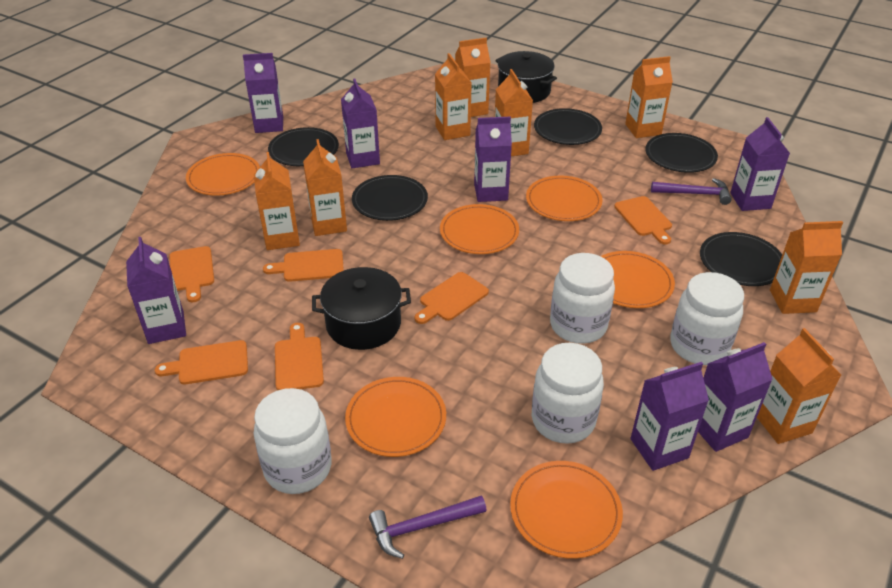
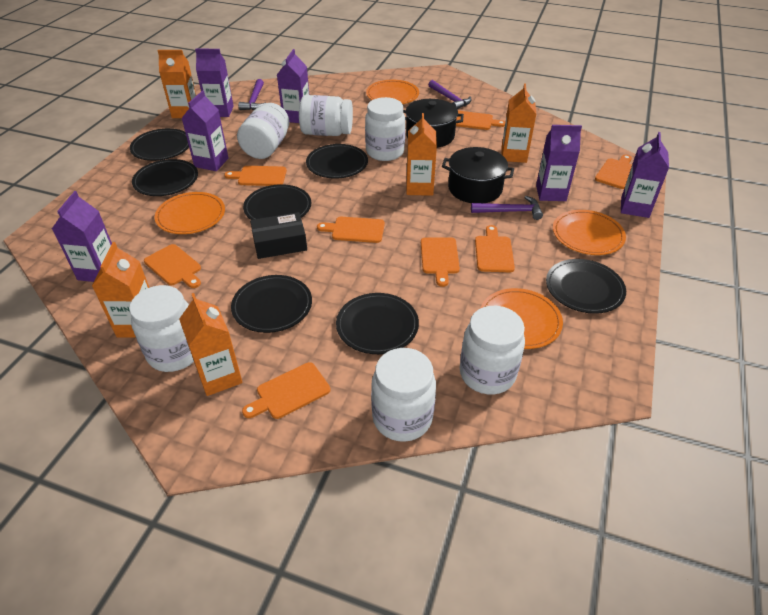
black box: none = 0 -> [250,212,307,259] = 1
black plate: [268,127,339,166] [352,175,428,221] [534,108,602,145] [645,133,718,173] [700,232,782,286] = 5 -> [130,128,189,161] [132,159,198,196] [231,275,312,333] [243,184,311,220] [306,144,368,179] [336,293,419,354] [546,259,626,314] = 7
orange carton: [254,152,300,250] [303,139,347,236] [435,53,472,140] [455,38,490,117] [495,69,533,156] [625,56,673,138] [757,328,841,444] [770,221,843,314] = 8 -> [92,242,149,338] [157,50,196,118] [179,293,243,396] [406,113,437,196] [501,84,536,163] = 5
orange cutting board: [155,340,248,384] [169,246,214,302] [263,249,344,282] [275,323,324,390] [415,272,489,324] [614,196,672,245] = 6 -> [144,244,201,288] [224,166,287,186] [242,362,331,419] [317,217,385,243] [421,237,460,287] [456,111,505,130] [475,225,515,272] [595,155,632,189] = 8
orange plate: [186,153,260,196] [345,377,446,457] [440,204,519,254] [510,461,623,559] [526,175,603,221] [601,251,675,308] = 6 -> [155,192,225,234] [366,80,419,104] [480,288,563,349] [553,210,626,255] = 4
purple carton: [126,237,186,344] [243,53,283,133] [341,78,380,168] [474,116,512,202] [630,362,709,471] [698,342,773,452] [730,117,790,211] = 7 -> [52,191,112,282] [181,90,229,171] [195,48,234,117] [277,49,309,123] [536,125,582,201] [621,132,669,218] = 6
purple hammer: [369,496,487,559] [651,178,732,205] = 2 -> [238,79,265,110] [428,80,471,109] [471,196,543,220] = 3
white jar: [254,388,332,494] [532,343,604,444] [550,253,615,344] [670,272,744,365] = 4 -> [129,285,194,372] [237,103,289,159] [299,95,353,136] [365,97,405,161] [371,348,436,442] [460,306,525,394] = 6

